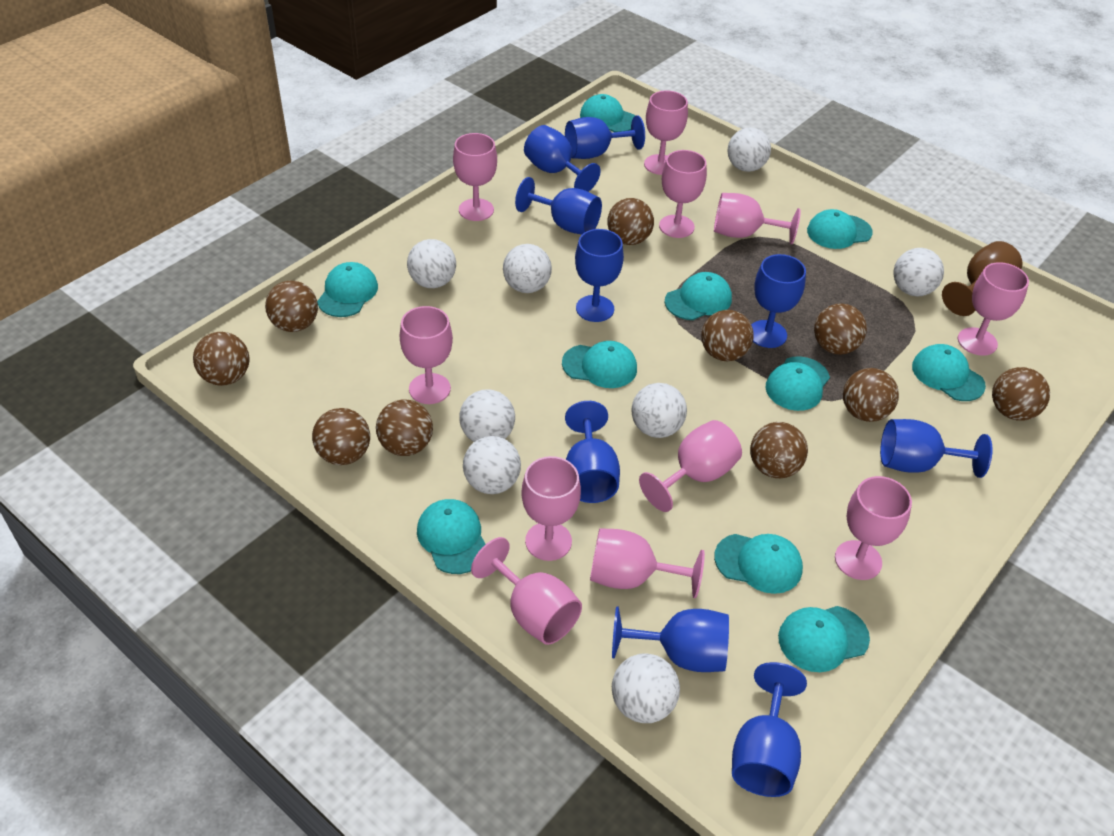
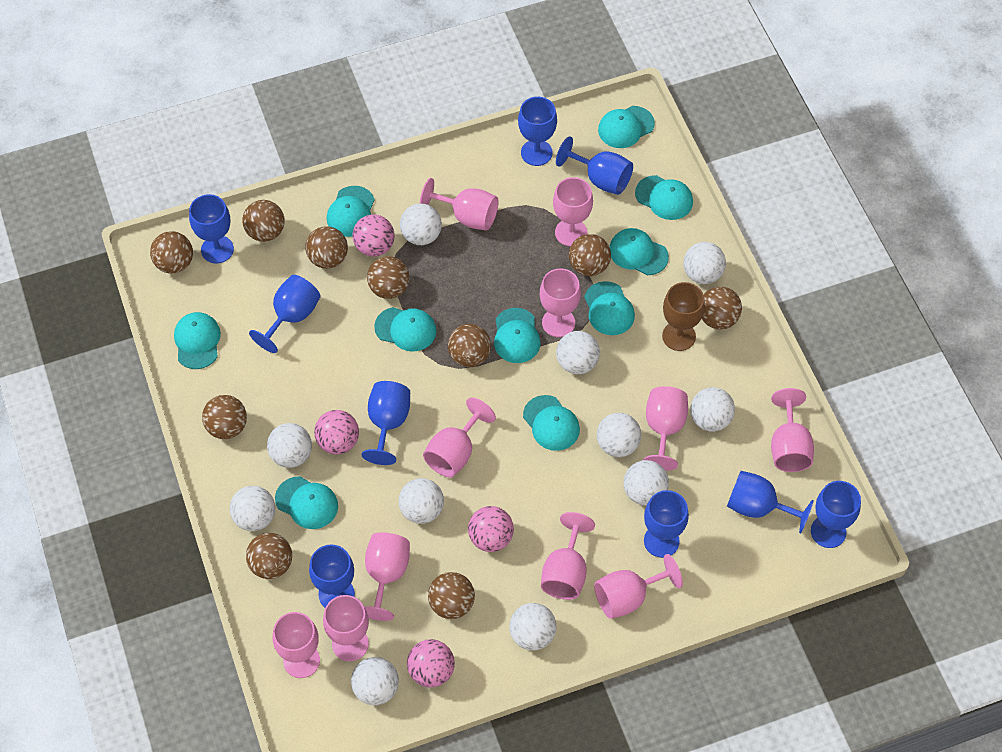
pink ball: none = 0 -> [314,410,359,454] [352,214,395,257] [407,639,455,687] [468,506,514,552] = 4
white ball: [407,239,456,288] [459,389,515,442] [463,436,521,494] [503,244,552,293] [612,653,680,723] [632,383,687,438] [727,127,771,172] [893,248,944,296] = 8 -> [230,486,276,531] [267,423,312,468] [351,657,399,705] [399,478,444,524] [400,203,442,245] [509,603,556,650] [556,331,600,374] [597,413,641,457] [624,460,669,505] [683,242,726,284] [690,387,735,431] = 11

